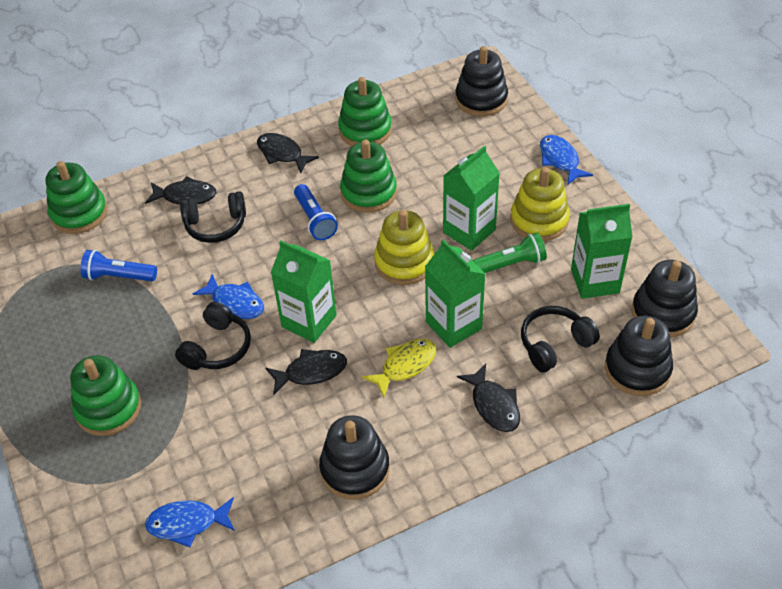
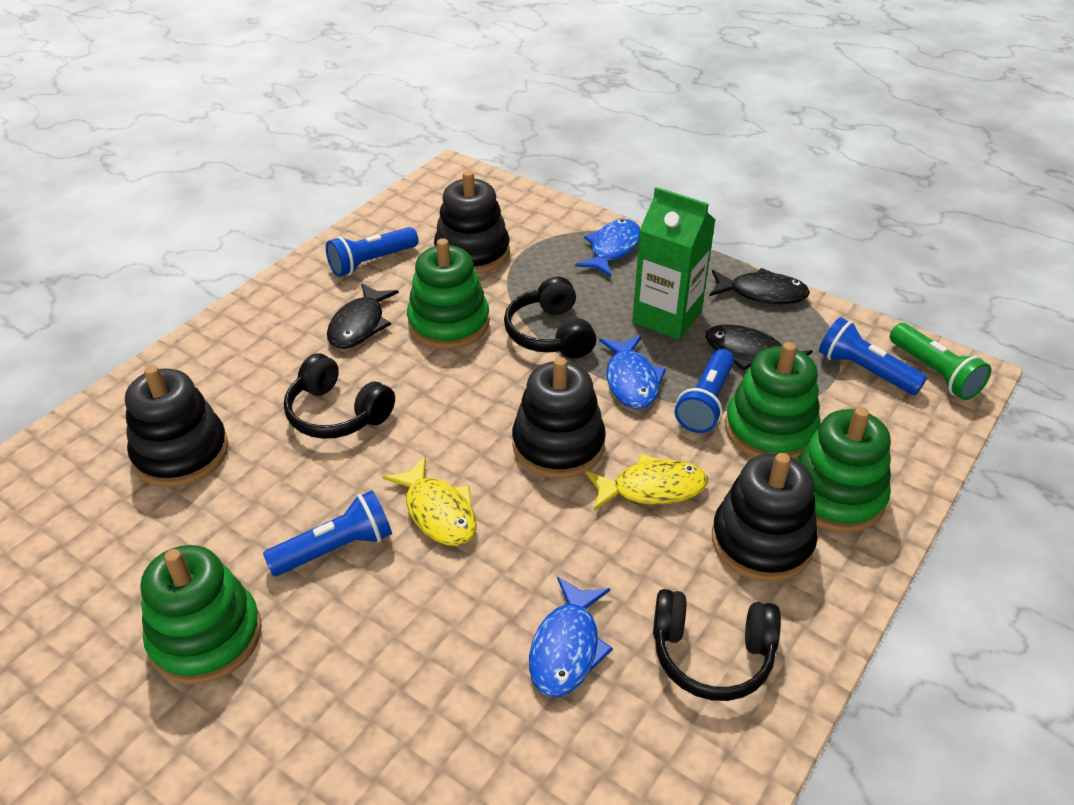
black fish: [145,176,217,205] [257,133,319,174] [266,349,347,395] [457,364,520,432] = 4 -> [327,283,399,349] [705,324,812,371] [710,268,810,304] = 3
blue flashlight: [80,250,157,281] [294,184,338,240] = 2 -> [263,490,392,576] [326,227,419,277] [675,349,734,433] [819,317,927,395] = 4
green carton: [271,241,337,343] [425,240,485,348] [443,146,500,251] [571,204,633,299] = 4 -> [632,187,715,340] = 1
yellow fish: [362,339,436,398] = 1 -> [383,456,477,546] [585,454,708,511] = 2
yellow stacking toy: [374,210,434,285] [510,167,570,241] = 2 -> none = 0

